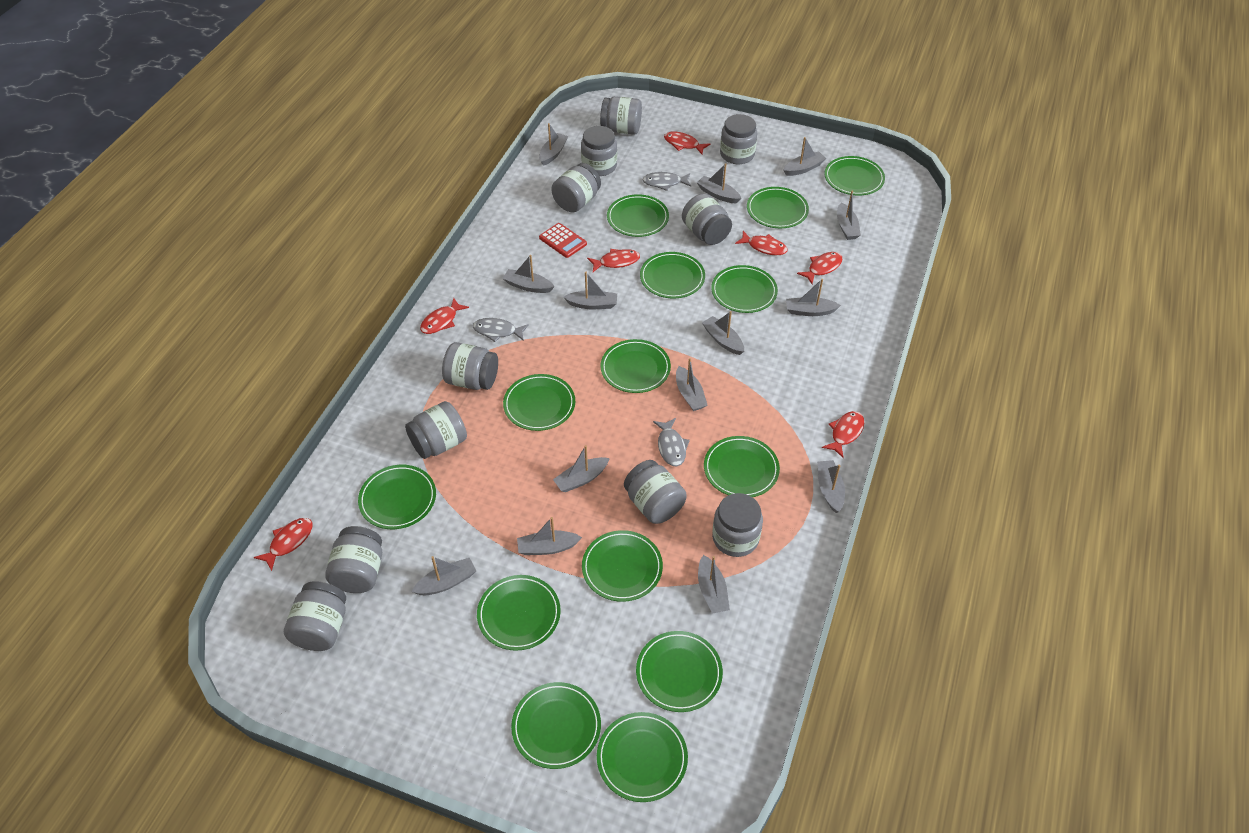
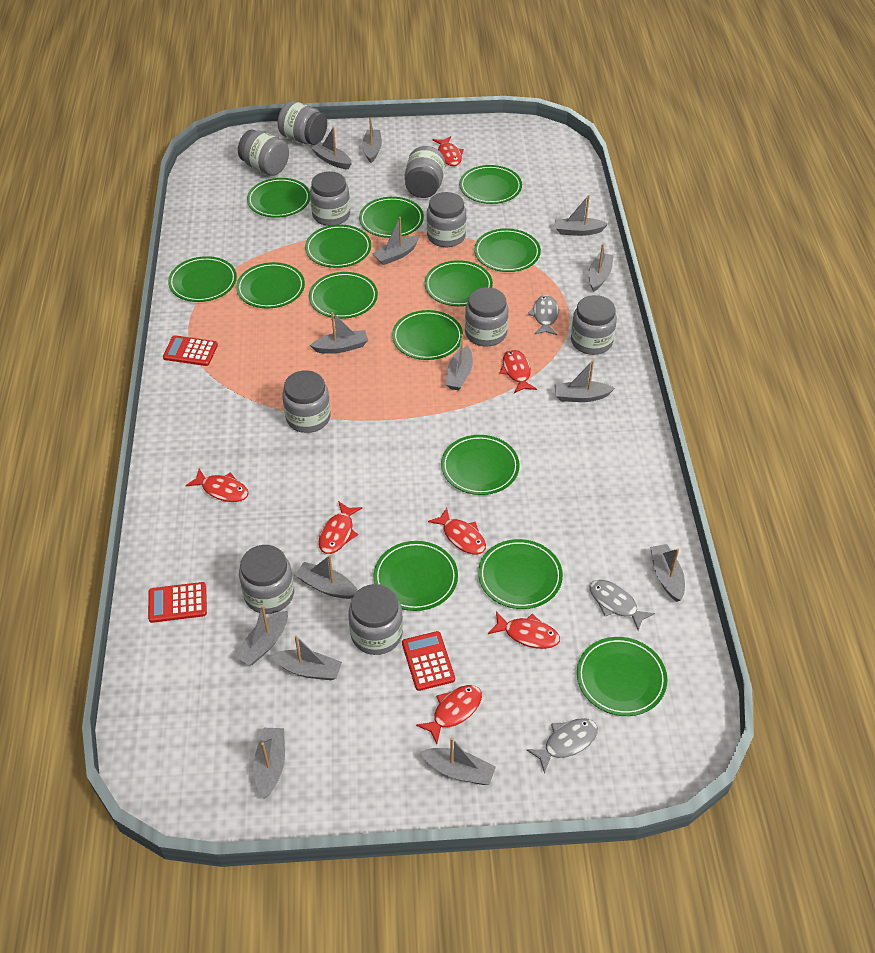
grey jar: [284,581,346,651] [325,526,382,593] [405,401,467,459] [442,342,498,390] [551,163,601,212] [581,126,617,176] [600,96,642,135] [624,460,687,524] [682,194,732,245] [712,493,763,557] [720,114,757,164] = 11 -> [238,130,289,176] [239,545,294,614] [278,101,327,145] [282,370,331,433] [310,171,350,226] [349,584,403,655] [405,146,445,198] [427,192,466,247] [465,287,508,346] [571,295,617,355] = 10
red calculator: [539,223,587,258] = 1 -> [148,582,207,623] [163,335,218,366] [402,631,455,691] = 3

